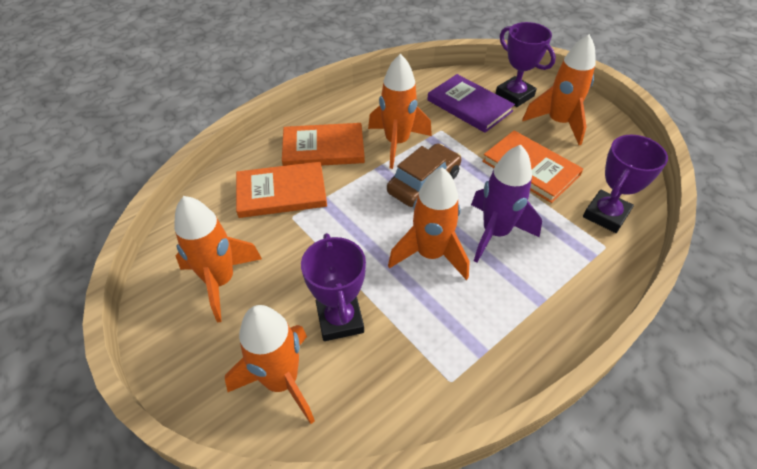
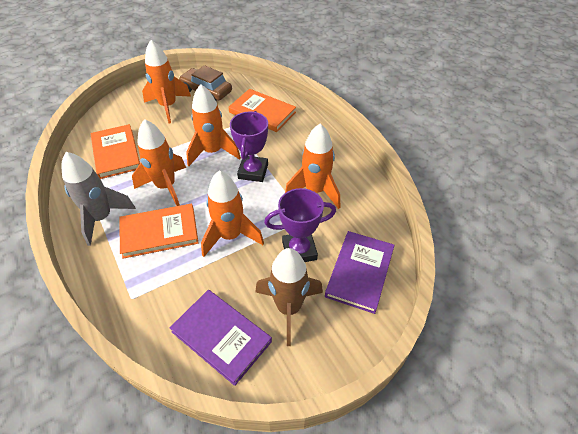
brown rocket: none = 0 -> [255,248,323,346] = 1
grey rocket: none = 0 -> [61,152,136,246] = 1
purple book: [427,74,515,133] = 1 -> [170,290,272,386] [325,231,395,314] = 2
purple rocket: [471,145,542,263] = 1 -> none = 0
purple trophy: [301,233,366,341] [495,22,556,107] [583,135,668,233] = 3 -> [230,111,268,182] [264,188,336,262] = 2

